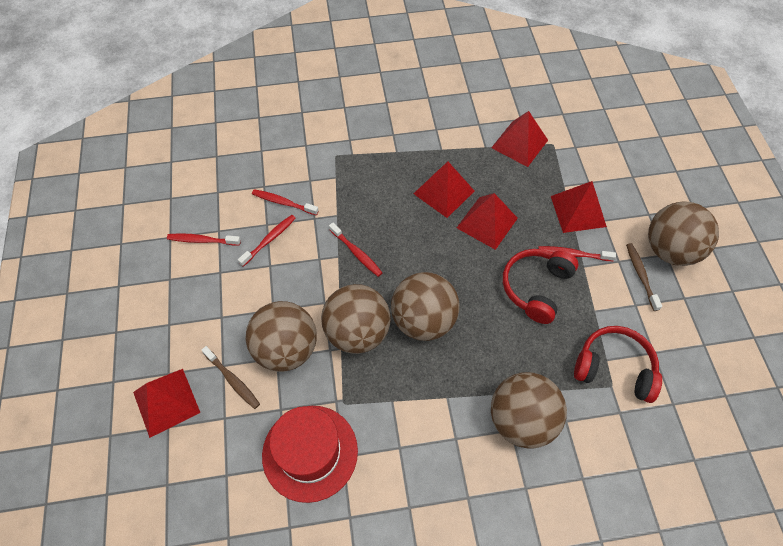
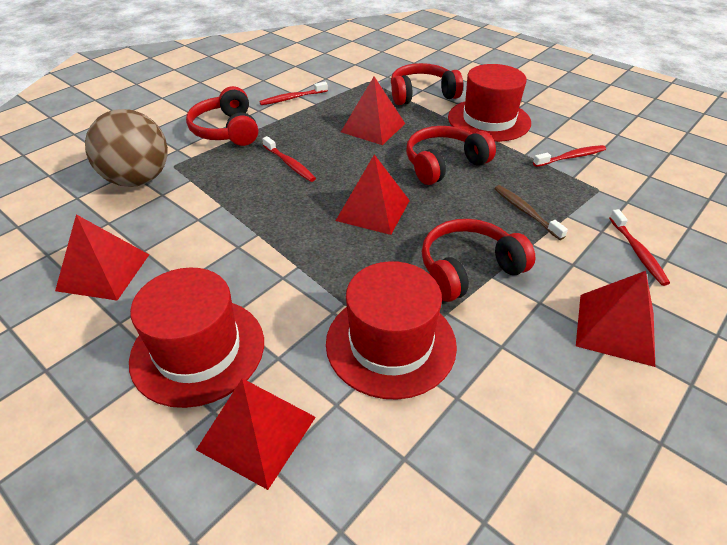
brown ball: [245,301,317,372] [321,284,391,354] [391,272,460,341] [491,372,567,449] [648,202,719,266] = 5 -> [85,109,168,187] = 1
brown toothbrush: [202,346,260,409] [626,243,662,311] = 2 -> [494,185,568,240] = 1
red hat: [262,406,358,503] = 1 -> [129,268,264,408] [326,261,457,400] [448,64,531,142] = 3
red headphones: [503,249,578,324] [574,326,662,403] = 2 -> [186,86,258,146] [391,63,463,105] [406,126,496,185] [422,219,535,302] = 4
red toothbrush: [167,233,241,245] [238,215,296,267] [252,189,319,215] [329,223,383,277] [538,246,616,261] = 5 -> [259,82,328,105] [262,136,316,182] [533,145,606,167] [609,209,670,286] = 4

